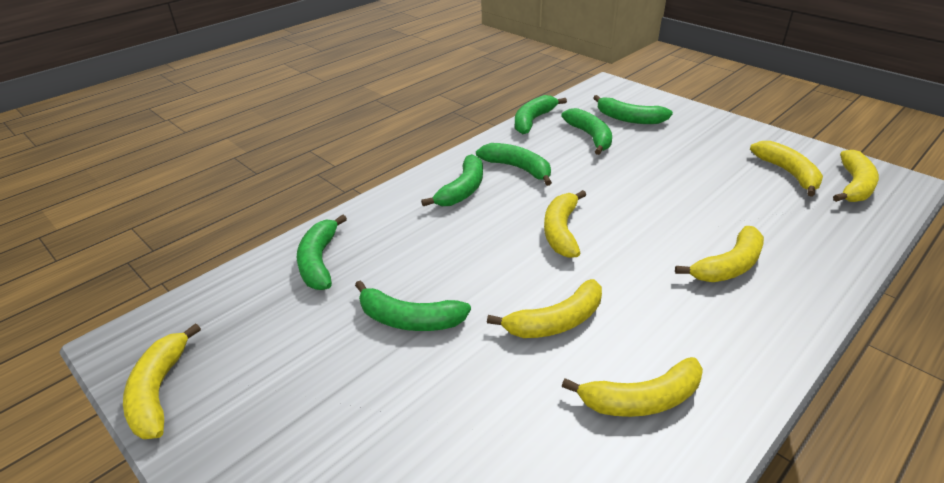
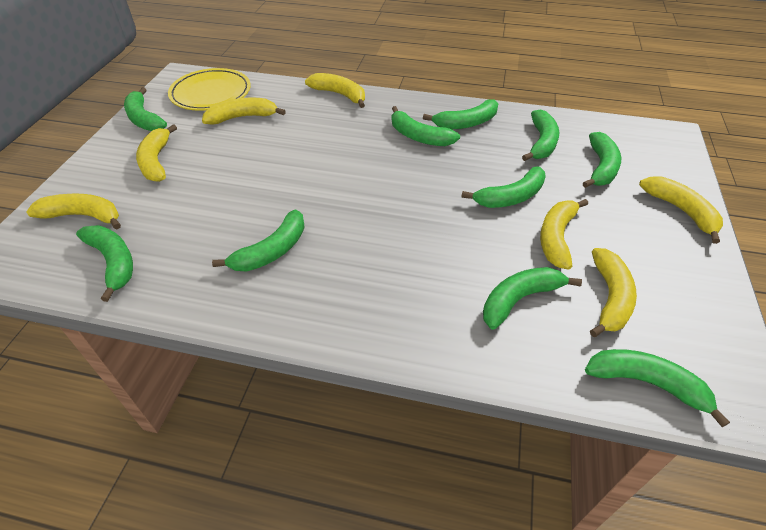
green banana: [297,215,347,290] [355,281,471,331] [421,154,483,206] [476,143,552,186] [515,95,567,134] [561,108,612,155] [593,95,673,124] = 7 -> [76,225,133,302] [124,87,167,131] [212,209,305,272] [392,106,460,146] [423,99,498,129] [461,166,546,208] [483,267,582,330] [522,110,559,161] [583,132,621,188] [585,349,730,427] = 10
yellow plate: none = 0 -> [168,68,251,111] = 1

